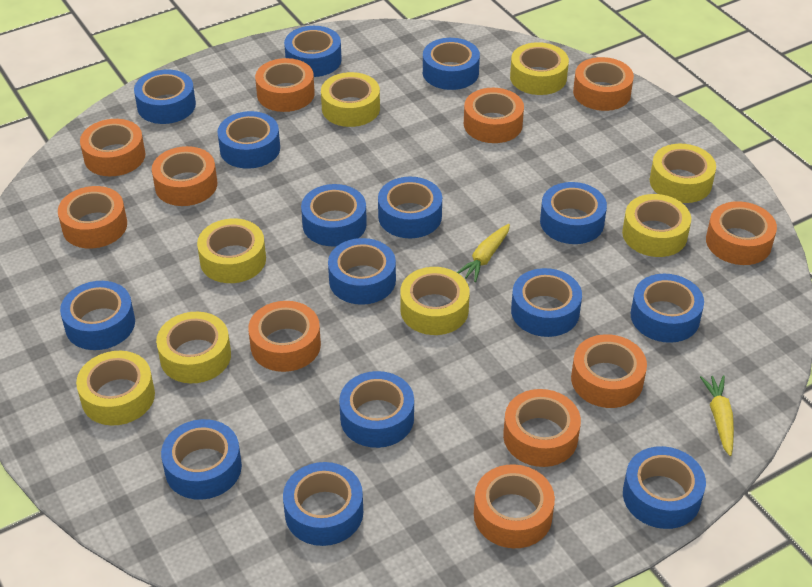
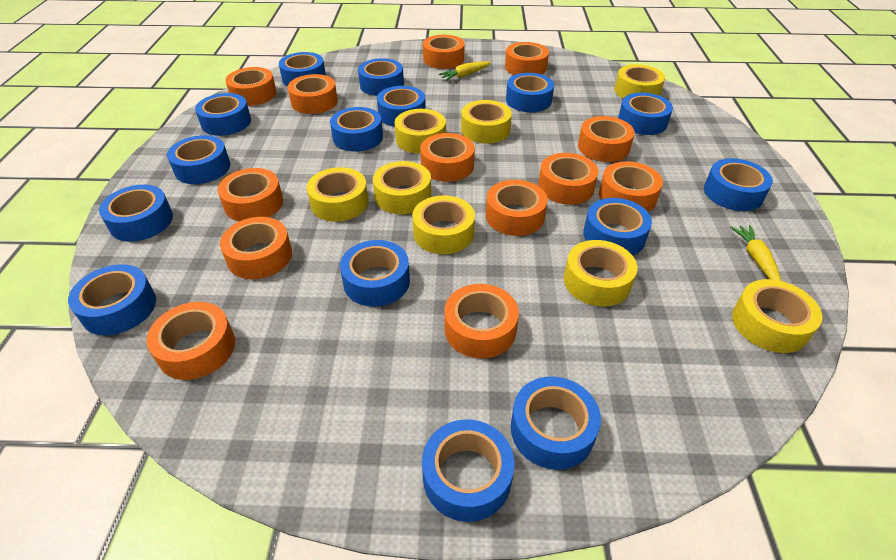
orange tape: [58,186,127,248] [80,119,146,176] [152,146,217,206] [248,301,321,372] [255,58,315,112] [464,88,524,143] [474,464,555,548] [503,389,581,467] [571,334,647,408] [573,57,634,111] [706,201,777,265] = 11 -> [146,302,235,380] [218,168,283,221] [220,217,292,279] [225,67,277,106] [287,74,338,114] [420,133,475,182] [423,35,465,69] [444,284,519,359] [486,180,548,236] [505,42,549,75] [538,153,599,205] [578,116,635,162] [599,161,663,212] = 13

